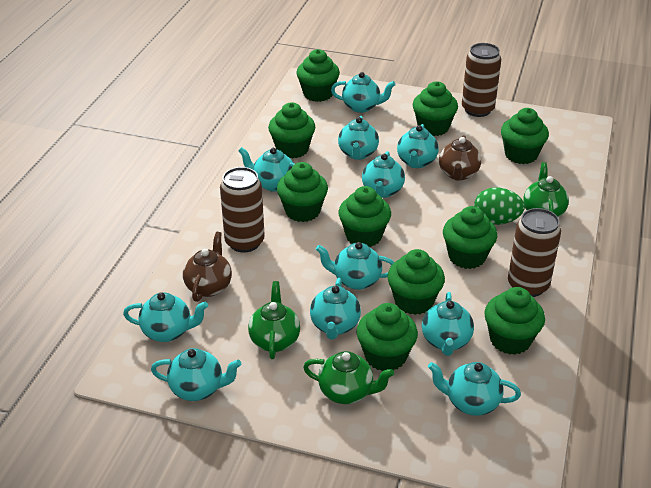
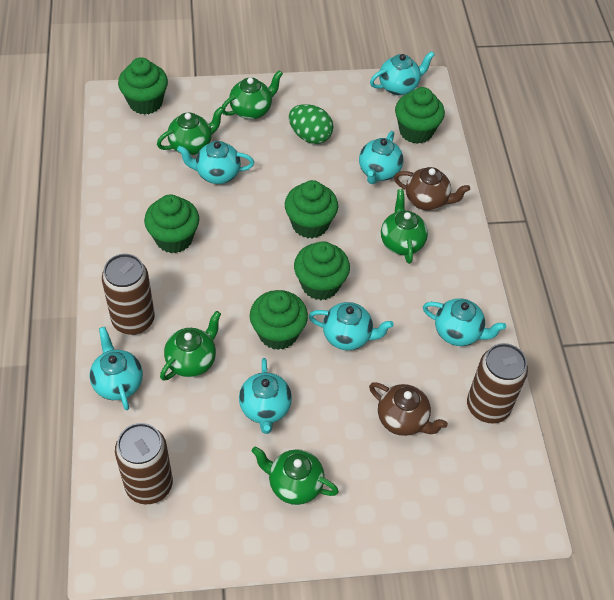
green cupcake: [268,102,315,158] [277,162,328,222] [297,49,340,102] [338,186,391,247] [356,303,418,371] [387,249,445,315] [413,81,458,136] [443,206,497,269] [484,287,545,355] [501,108,549,164] = 10 -> [118,57,168,115] [144,194,199,253] [250,290,308,350] [285,180,338,239] [294,241,350,300] [395,87,445,144] = 6
green teapot: [248,281,300,359] [303,351,394,404] [523,162,569,217] = 3 -> [157,106,224,155] [160,311,221,381] [222,70,283,119] [252,446,339,505] [381,189,428,264] = 5
turquoise teapot: [123,292,208,342] [151,348,241,401] [238,147,295,192] [310,278,361,340] [316,242,394,290] [331,72,396,113] [338,116,379,160] [362,151,405,198] [397,124,439,168] [422,292,474,356] [428,362,521,416] = 11 -> [90,327,143,410] [177,141,254,184] [239,358,292,434] [309,302,394,350] [359,131,403,184] [370,51,435,95] [423,298,506,346] = 7

